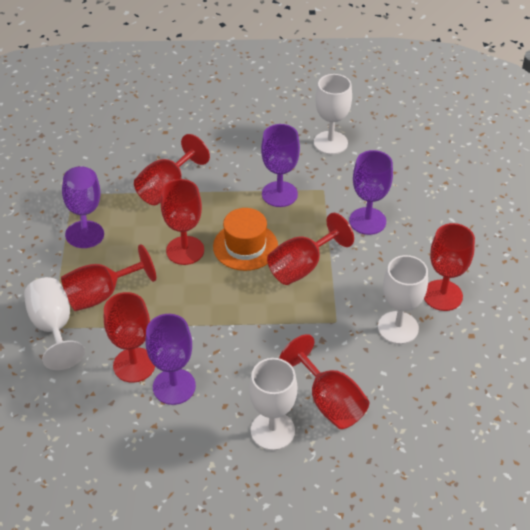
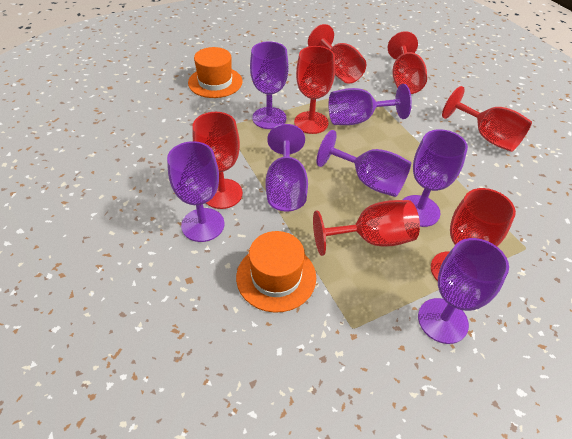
orange hat: [213,208,278,271] = 1 -> [188,47,242,98] [236,231,316,313] = 2
purple goblet: [62,166,104,248] [146,314,196,405] [261,124,300,207] [349,150,393,235] = 4 -> [167,141,224,242] [250,41,289,129] [266,124,308,211] [317,130,411,197] [329,84,412,125] [402,129,468,227] [418,238,509,344] = 7
white goblet: [24,277,85,370] [249,358,297,450] [314,74,352,155] [378,255,428,344] = 4 -> none = 0

